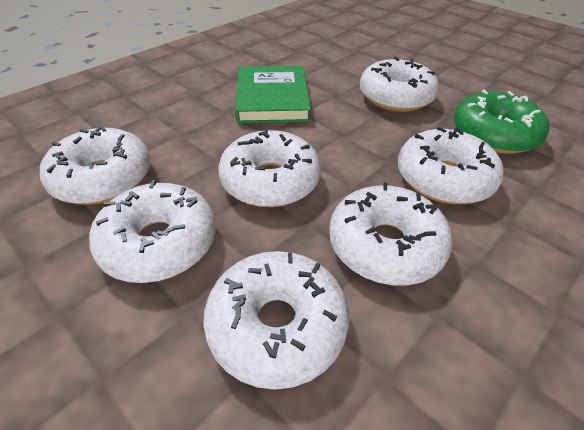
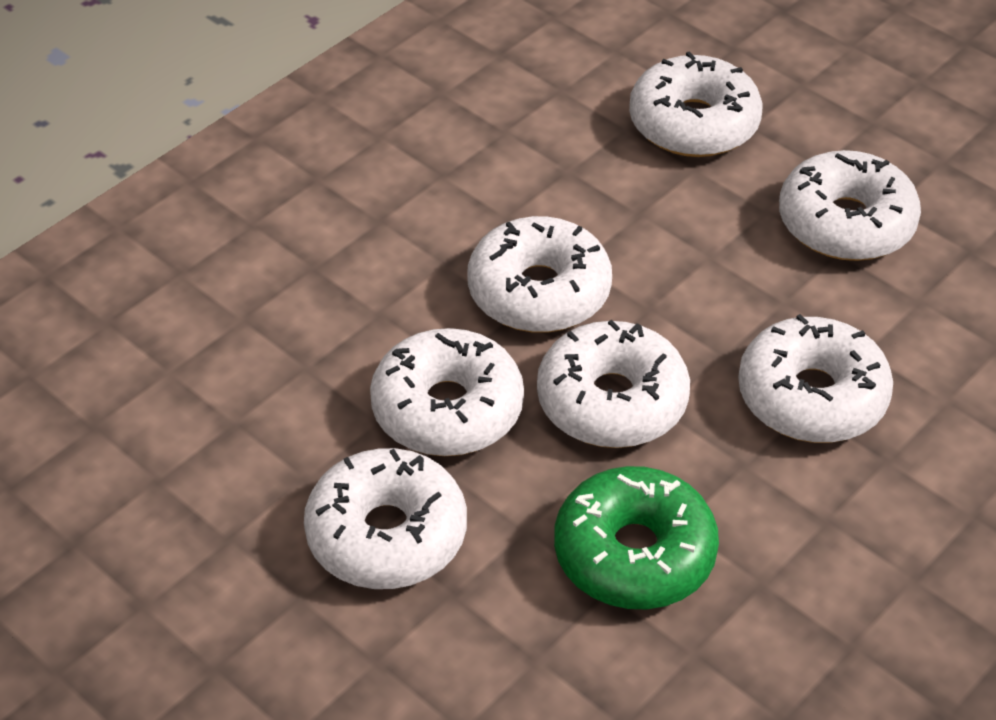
green book: [235,66,311,123] = 1 -> none = 0

